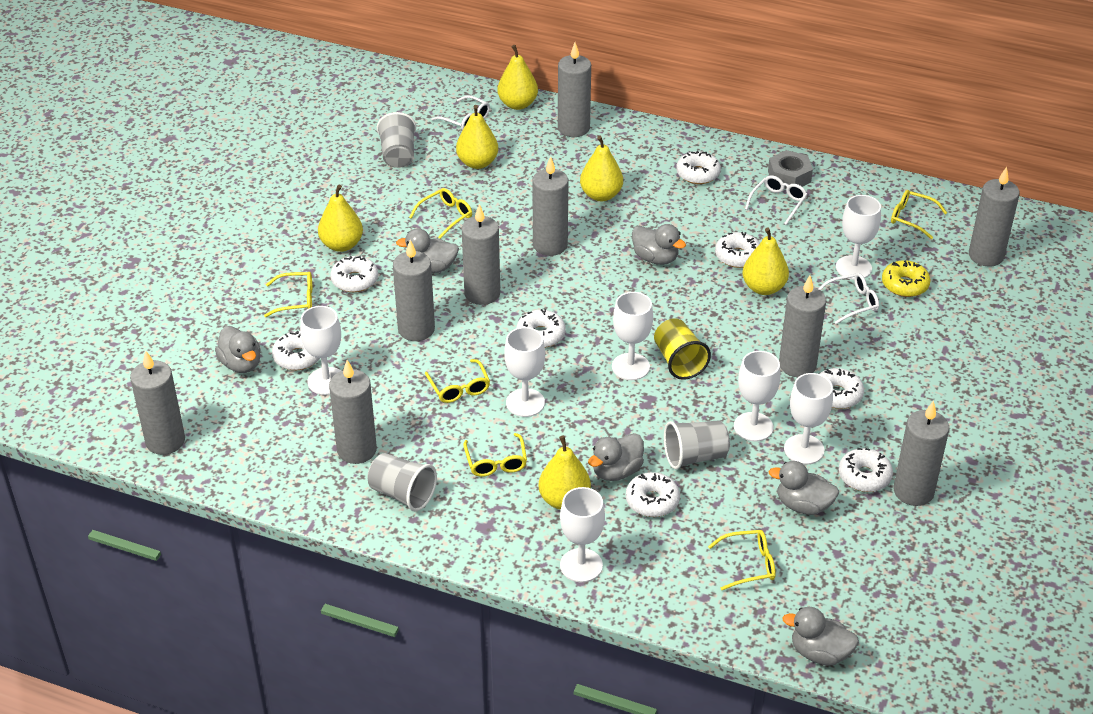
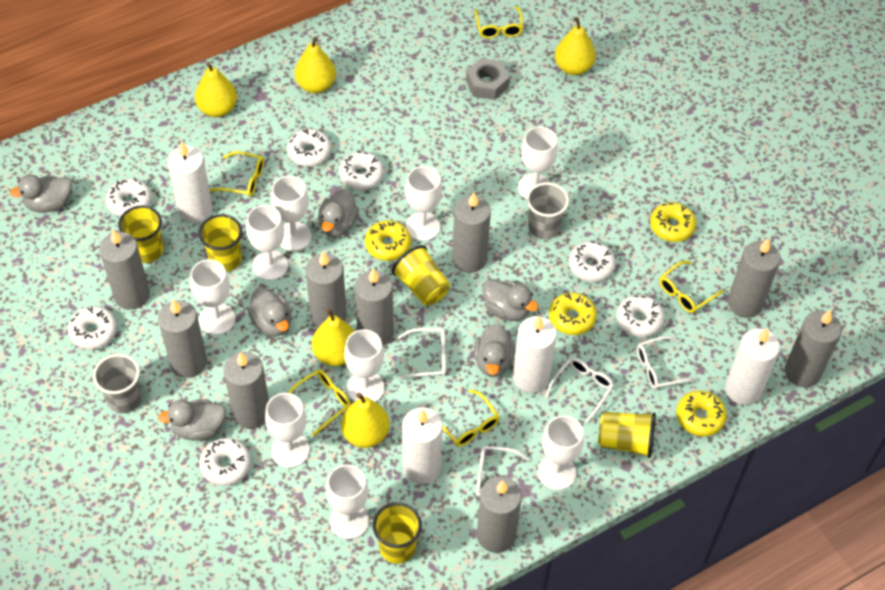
grey cup: [368,453,437,511] [377,112,416,168] [664,420,730,470] = 3 -> [93,354,142,413] [527,182,569,239] = 2
white candle: none = 0 -> [167,141,213,223] [402,407,443,484] [513,316,557,393] [725,328,780,405] = 4
white donut: [272,331,320,370] [330,255,378,292] [516,309,566,348] [626,472,680,517] [676,151,721,184] [715,232,760,268] [820,368,864,409] [839,448,893,492] = 8 -> [68,306,117,349] [105,178,152,217] [199,438,251,486] [287,129,331,166] [339,151,384,190] [569,241,616,282] [616,295,664,337] = 7
white glasses: [431,95,490,130] [745,175,808,225] [819,273,879,324] = 3 -> [398,328,446,379] [476,446,530,505] [545,358,614,423] [637,336,698,389] = 4
white goblet: [300,306,341,395] [504,327,545,417] [560,487,605,582] [612,292,653,380] [734,351,781,441] [784,373,833,465] [836,195,881,280] = 7 -> [190,259,236,335] [246,205,288,280] [265,393,310,468] [271,176,312,251] [326,465,369,539] [344,329,385,402] [405,166,442,241] [518,127,558,199] [538,415,584,490] = 9
yellow cup: [654,318,711,380] = 1 -> [118,205,164,263] [199,214,242,272] [373,502,422,564] [392,245,450,305] [598,412,656,458] = 5
yellow donut: [882,260,930,297] = 1 -> [365,220,411,261] [549,292,597,335] [650,202,696,242] [676,391,727,436] = 4
yellow glasses: [264,272,312,317] [409,188,472,239] [425,359,490,403] [463,433,527,477] [708,530,776,590] [891,190,947,239] = 6 -> [209,151,264,197] [288,370,351,436] [443,389,500,447] [475,6,524,39] [659,261,724,313] = 5
yellow pear: [318,184,363,252] [456,105,498,169] [497,45,538,110] [538,435,591,510] [580,136,623,201] [742,228,789,295] = 6 -> [195,62,237,117] [295,37,336,93] [312,308,355,366] [341,393,390,448] [555,17,596,75] = 5

